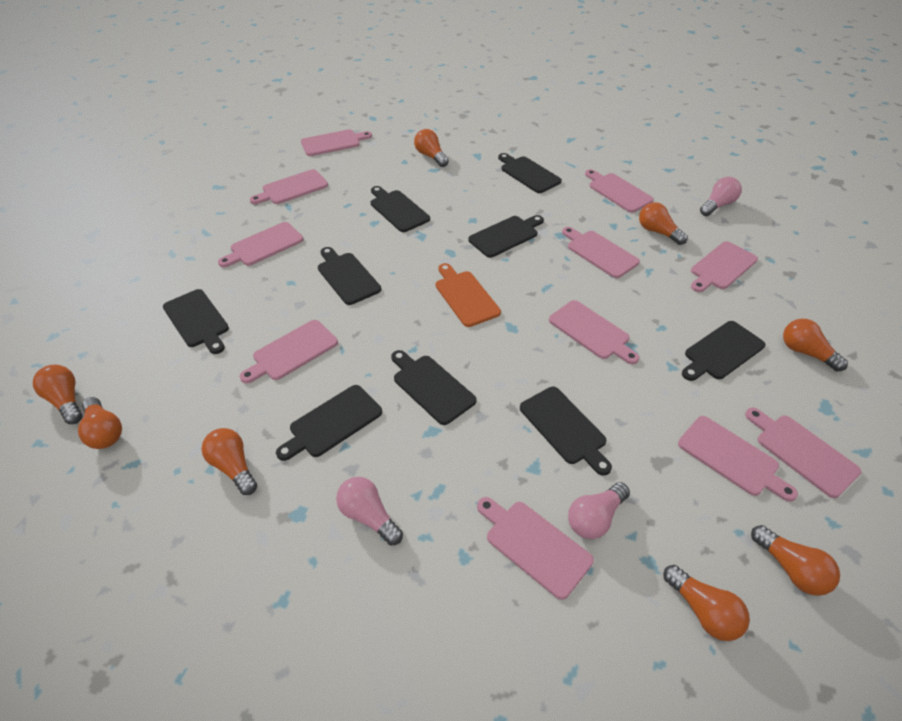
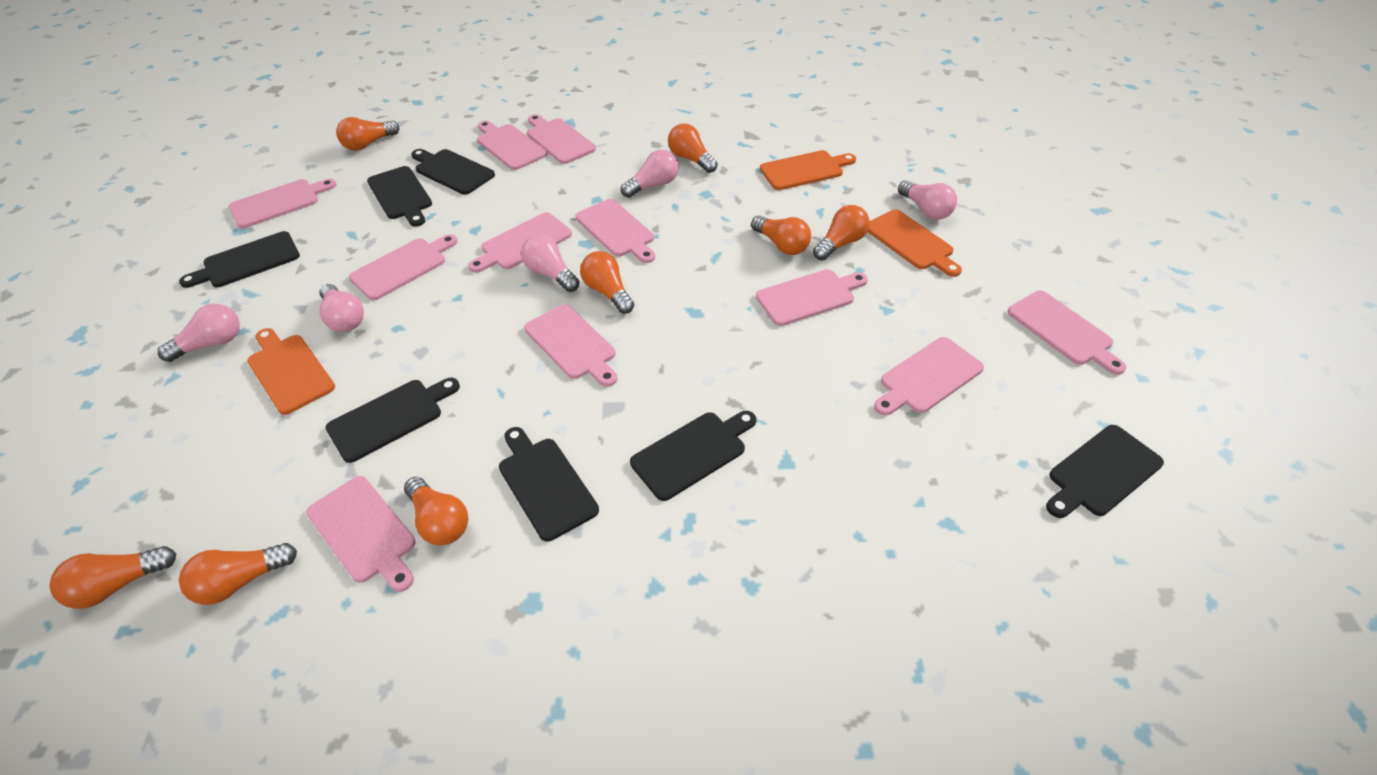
black cutting board: [163,289,229,354] [276,385,382,461] [318,247,381,305] [371,186,430,232] [391,350,477,425] [468,215,544,258] [498,153,562,193] [520,387,612,475] [682,321,765,381] = 9 -> [179,231,300,288] [326,378,460,463] [367,166,432,226] [411,149,495,195] [499,427,599,542] [630,411,756,501] [1046,425,1164,518] = 7
orange cutting board: [436,263,501,327] = 1 -> [247,328,335,415] [760,150,856,190] [867,209,962,277] = 3
pink light bulb: [336,477,403,545] [568,482,630,539] [700,177,742,216] = 3 -> [158,304,240,362] [319,284,364,332] [521,235,580,292] [621,150,679,198] [898,180,957,220] = 5

